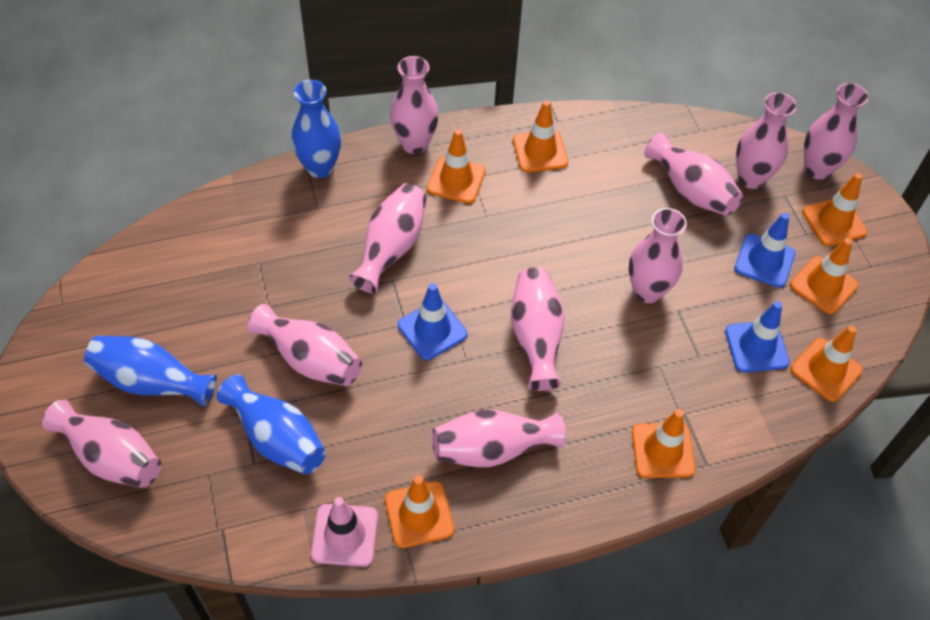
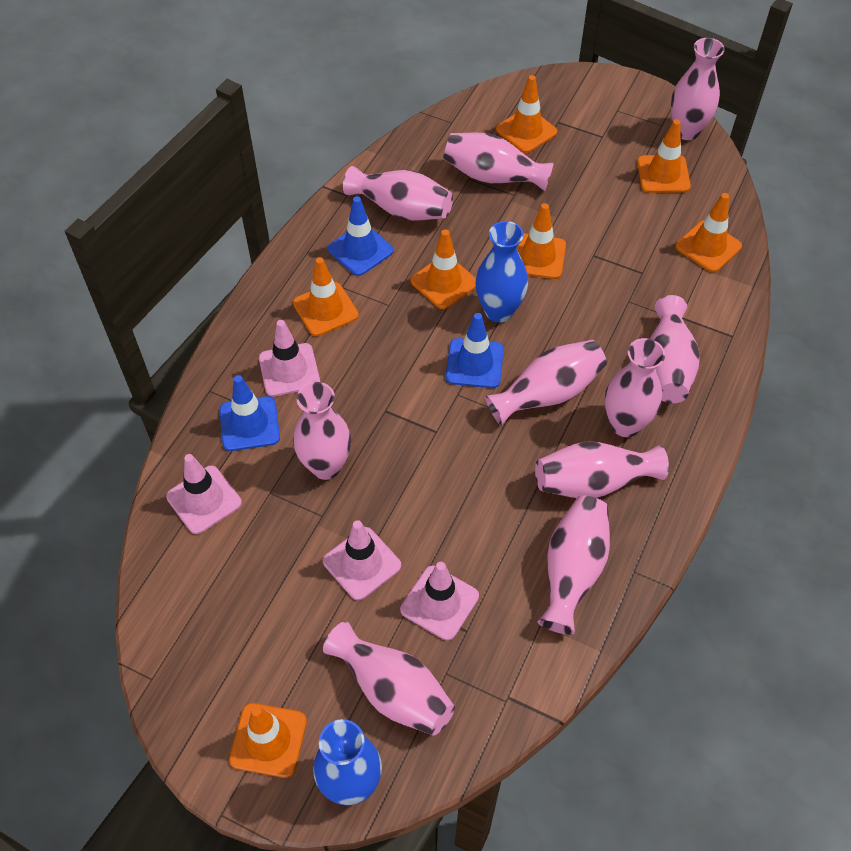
blue vase: [84,335,217,408] [216,374,326,474] [291,80,341,178] = 3 -> [313,719,382,805] [475,221,528,323] = 2
pink traffic cone: [311,497,378,567] = 1 -> [166,454,242,534] [259,320,320,397] [323,520,401,600] [400,562,479,641] = 4

